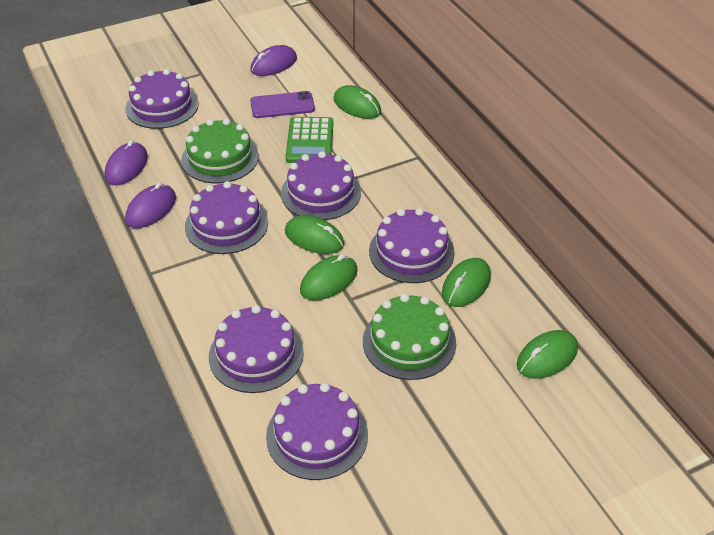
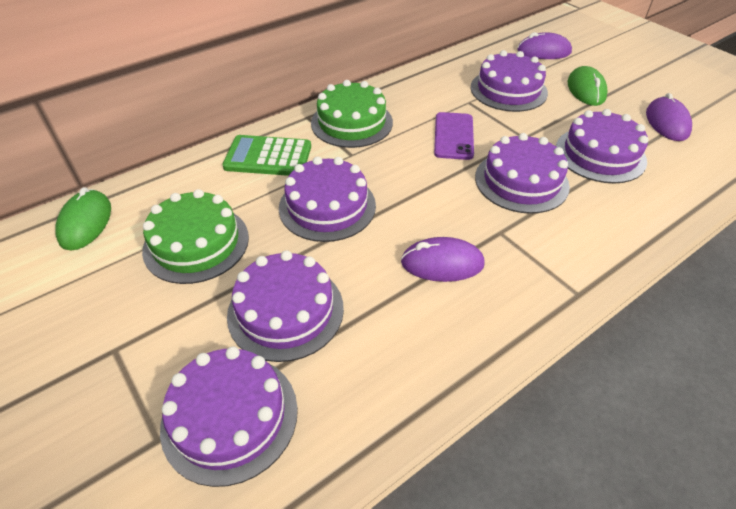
green mouse: [285,215,344,254] [300,254,358,300] [333,85,381,119] [442,258,491,307] [517,330,578,378] = 5 -> [55,187,111,250] [567,66,608,106] = 2

